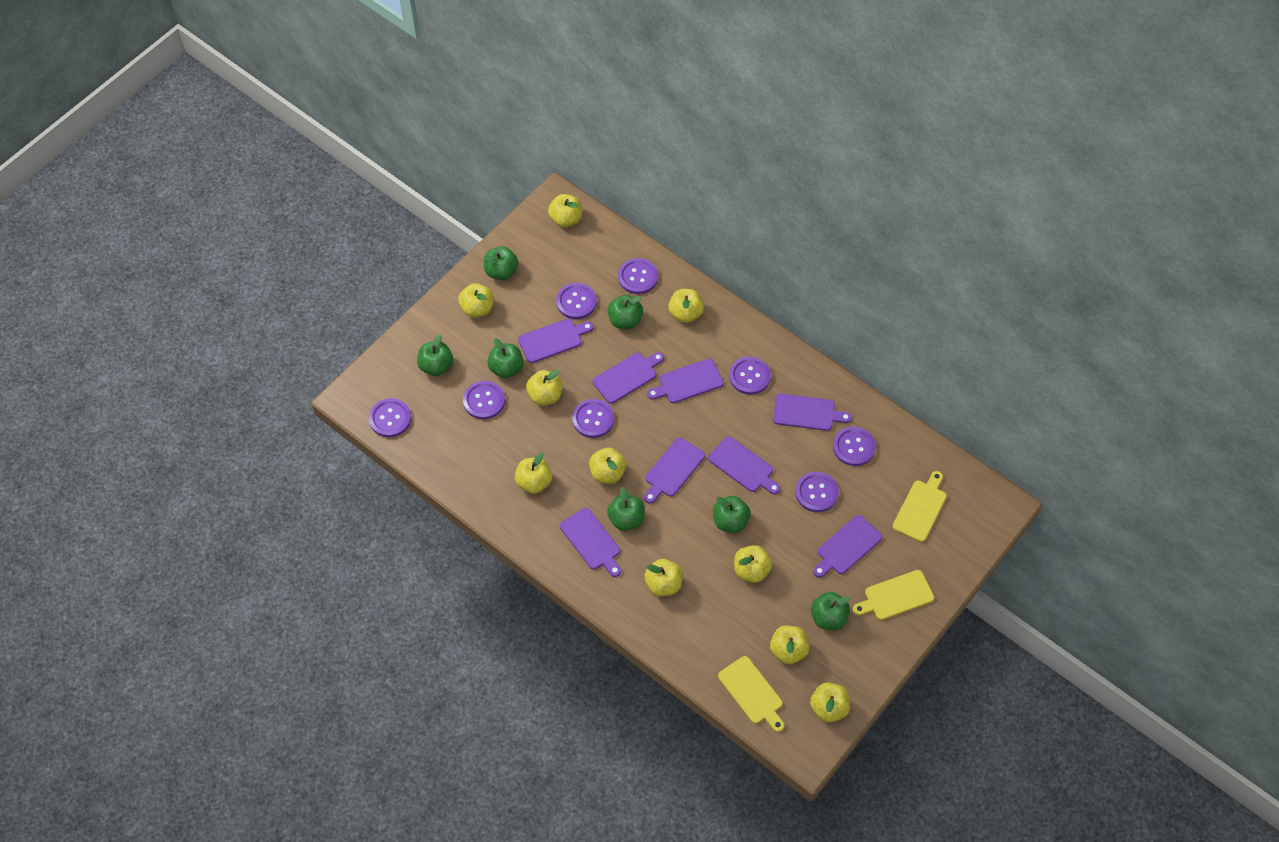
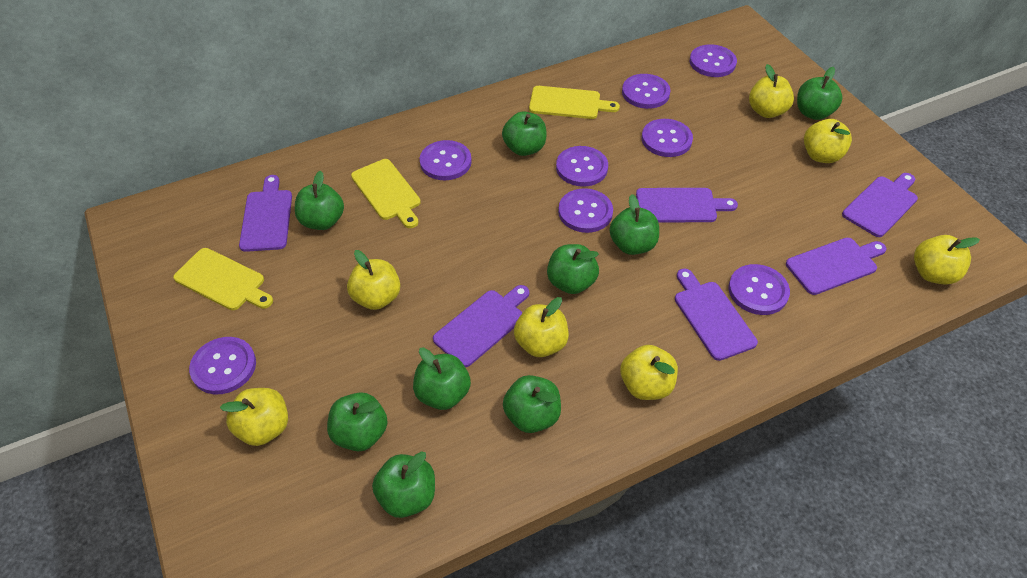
green apple: [417,334,453,376] [484,246,518,280] [487,338,524,378] [607,487,645,531] [608,295,643,329] [713,496,751,533] [811,592,850,630] = 7 -> [295,171,344,230] [327,392,388,451] [372,451,435,518] [413,348,471,410] [502,111,546,156] [503,375,561,433] [547,244,599,294] [609,194,659,255] [797,67,842,120] = 9
purple cutting board: [518,319,593,363] [560,508,621,577] [593,352,664,404] [644,437,705,504] [647,359,724,403] [708,436,780,494] [773,394,852,431] [813,515,882,578] = 8 -> [239,175,292,252] [433,285,529,367] [636,188,738,222] [675,268,758,361] [786,238,887,295] [842,173,918,237] = 6
yellow apple: [458,283,494,318] [515,452,552,494] [526,370,562,405] [548,194,582,227] [589,447,626,484] [644,559,683,597] [668,289,704,323] [734,545,772,583] [770,625,810,664] [810,682,850,723] = 10 -> [220,388,288,446] [347,250,400,310] [514,297,569,357] [620,345,678,400] [749,64,794,118] [804,119,852,163] [914,235,980,284] = 7

